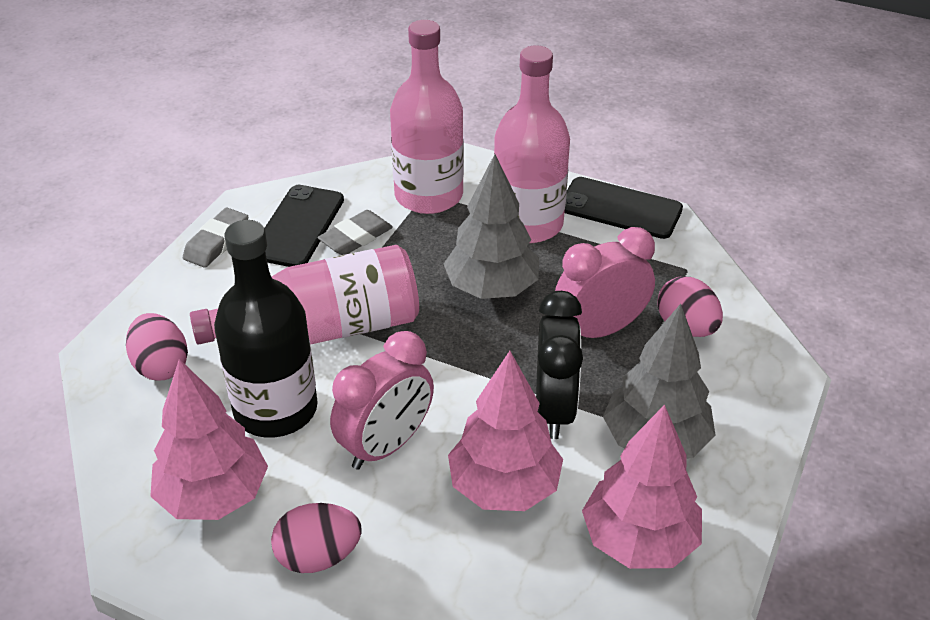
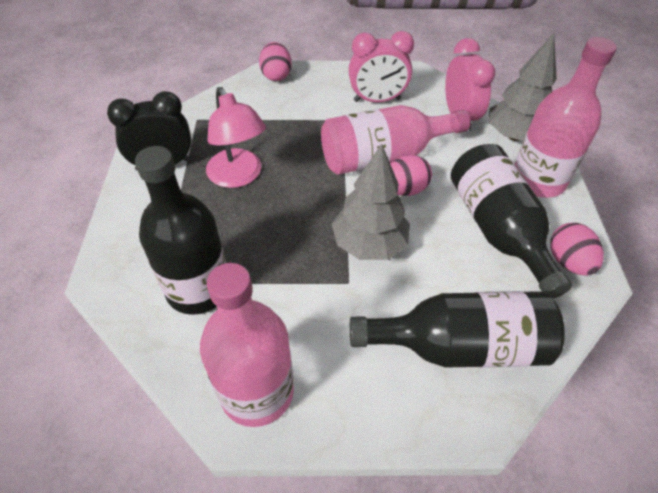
black bottle: [214,220,318,438] = 1 -> [135,146,226,315] [350,291,565,367] [451,144,572,299] = 3
black phone: [264,185,344,267] [564,177,683,239] = 2 -> none = 0
grey eraser: [183,208,248,268] [318,210,393,255] = 2 -> none = 0
pink lamp: none = 0 -> [206,87,266,188] = 1
pink tree: [150,359,268,520] [448,351,563,511] [582,405,702,569] = 3 -> none = 0

